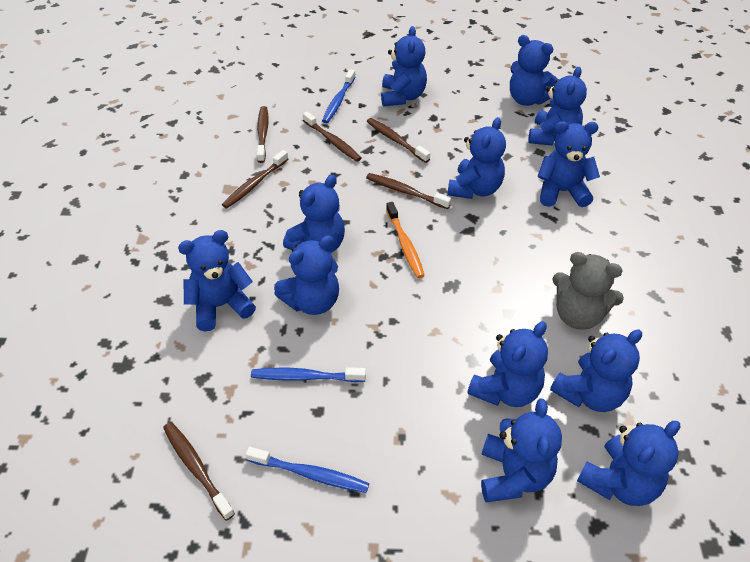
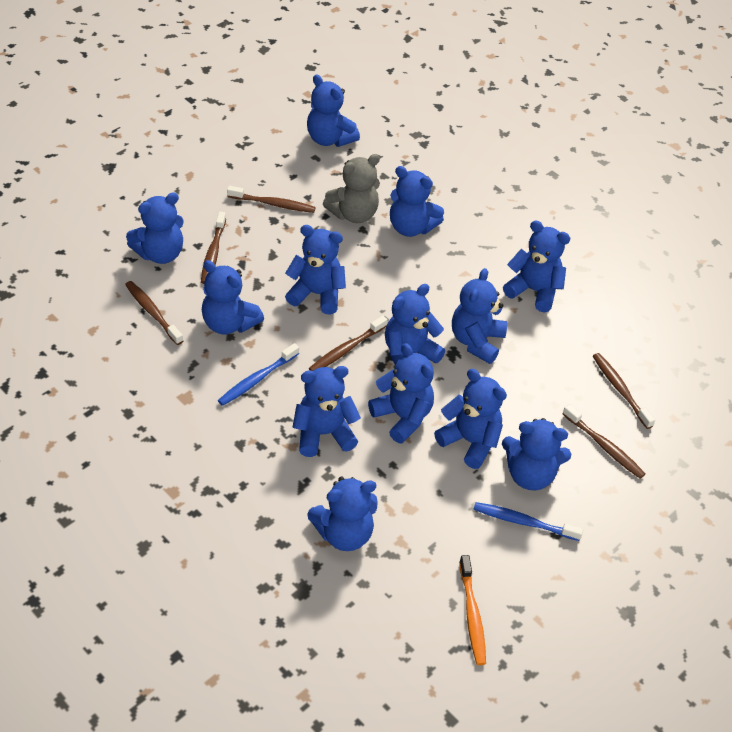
blue teddy bear: [178,230,256,331] [274,236,339,315] [283,175,345,253] [381,26,427,107] [447,117,506,199] [467,321,548,407] [481,398,562,503] [510,35,559,106] [528,67,587,146] [537,121,600,207] [550,329,642,412] [577,421,680,506] = 12 -> [126,192,184,264] [202,260,264,335] [285,225,346,314] [292,366,361,457] [307,74,360,147] [307,476,378,551] [368,343,434,443] [385,284,445,365] [390,166,444,237] [434,369,507,469] [452,268,507,364] [502,418,571,491] [503,220,570,313] = 13
blue toothbrush: [246,447,369,493] [251,367,366,382] [322,69,355,123] = 3 -> [218,343,299,406] [473,502,583,541] = 2

